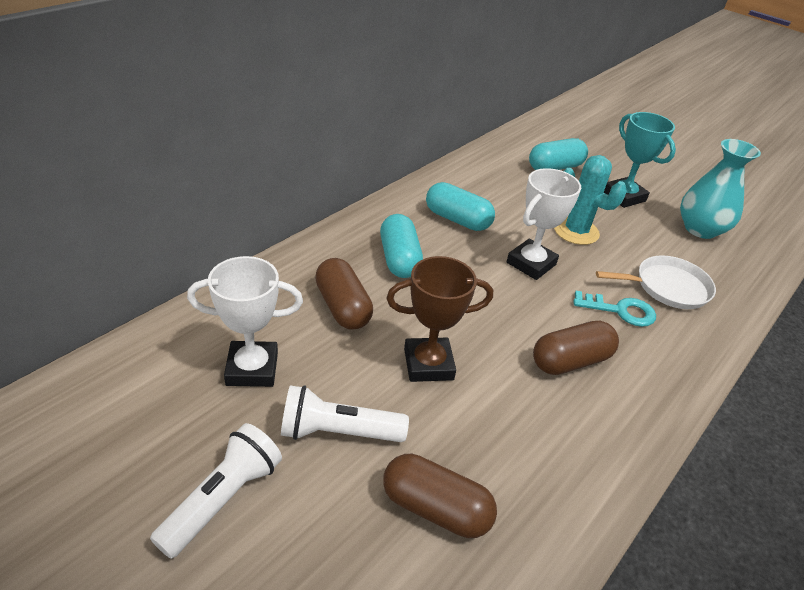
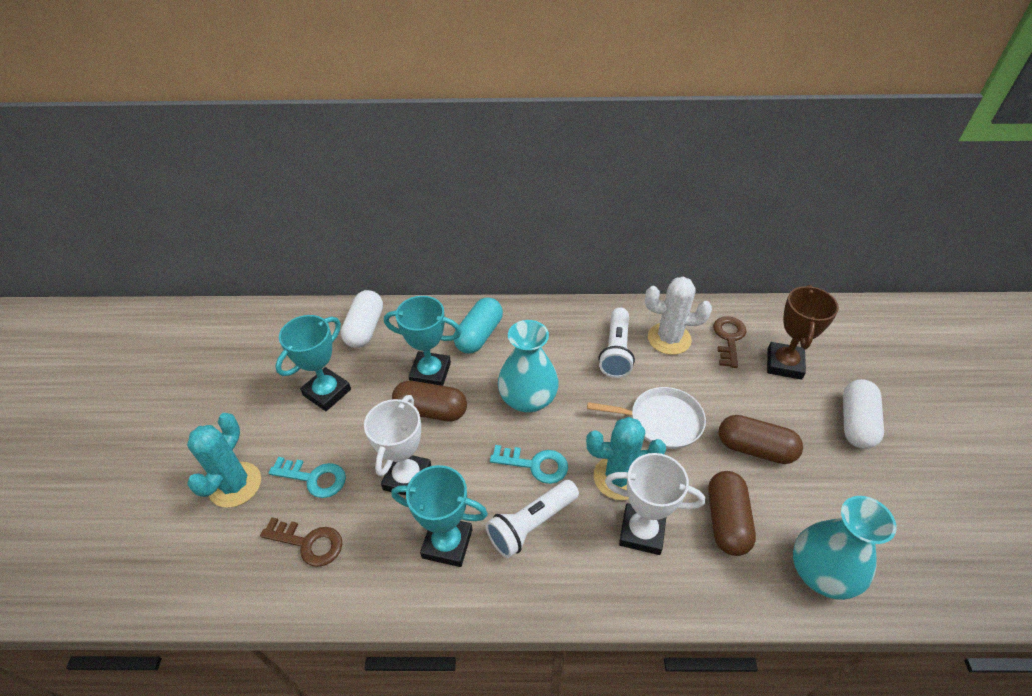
brown key: none = 0 -> [260,517,343,567] [713,316,746,368] = 2
turquoise cactus: [554,155,627,245] = 1 -> [187,413,261,508] [586,417,666,500] = 2
turquoise capsule: [380,214,423,278] [426,182,495,231] [529,138,588,170] = 3 -> [454,297,503,353] = 1
turquoise key: [573,291,656,327] = 1 -> [268,457,346,498] [490,445,568,484] = 2
turquoise trophy: [604,112,676,208] = 1 -> [275,315,351,411] [384,296,462,386] [391,465,488,567] = 3
turquoise vase: [680,139,761,239] = 1 -> [498,320,559,413] [793,496,897,600] = 2
white cactus: none = 0 -> [645,277,712,355] = 1
white capsule: none = 0 -> [341,290,383,348] [843,379,884,449] = 2

